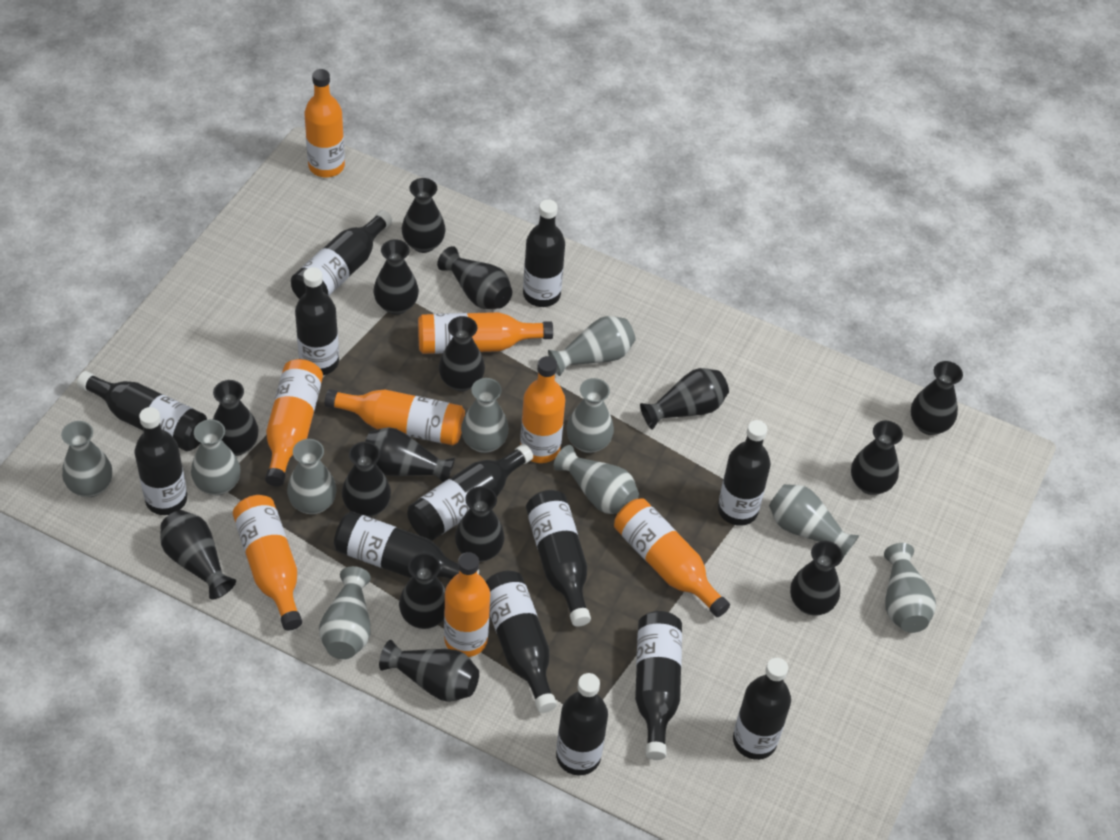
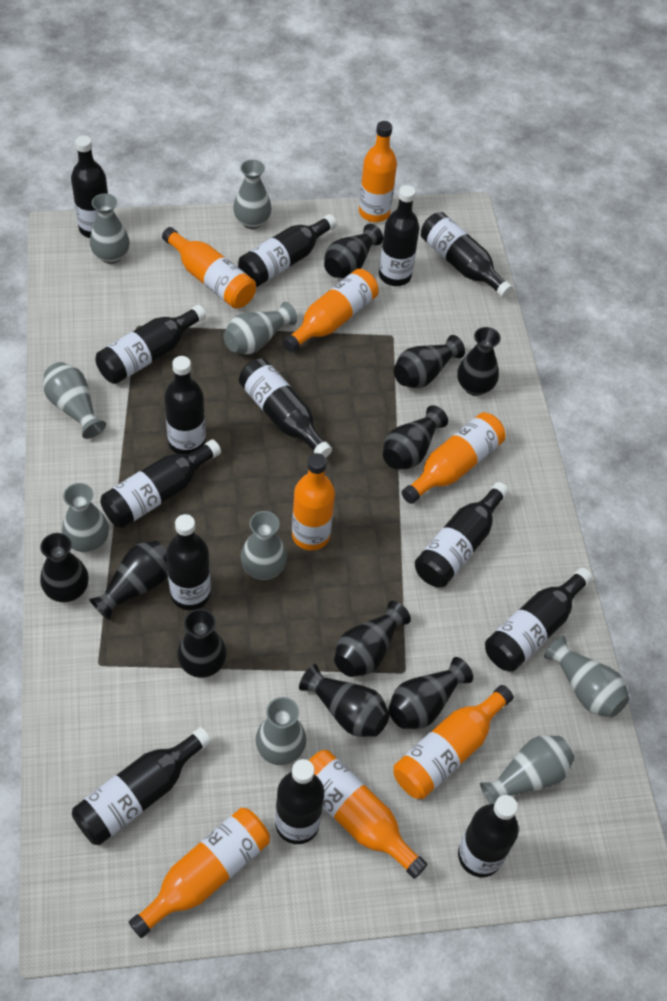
black bottle: [77,371,207,451] [135,407,187,515] [291,210,393,299] [295,267,339,375] [334,511,479,579] [407,444,533,541] [485,571,557,713] [523,200,565,307] [526,490,591,627] [556,673,608,775] [635,611,682,760] [718,420,771,526] [733,658,791,760] = 13 -> [71,135,108,238] [72,727,212,845] [95,305,206,384] [100,439,221,528] [164,356,206,454] [166,514,211,610] [238,214,337,287] [239,358,332,457] [275,759,324,844] [379,185,419,286] [415,482,509,587] [421,212,513,298] [458,795,519,877] [485,568,593,671] = 14
black vase: [160,510,236,600] [213,380,259,456] [342,442,391,517] [365,427,455,482] [374,239,419,315] [379,640,479,702] [399,553,446,629] [402,178,445,253] [437,246,512,309] [439,316,485,392] [455,486,505,562] [640,368,729,430] [790,541,843,616] [851,421,903,495] [911,361,963,435] = 15 -> [40,533,89,602] [89,540,168,620] [177,609,226,678] [299,664,390,737] [324,224,383,278] [334,601,411,677] [383,405,448,469] [388,657,473,729] [394,335,465,388] [457,327,501,396] = 10
grey vase: [61,421,112,497] [191,419,240,495] [287,439,336,515] [319,566,371,659] [461,378,509,453] [548,316,636,376] [554,445,639,514] [567,378,614,453] [769,484,860,558] [884,543,936,633] = 10 -> [43,362,106,439] [62,483,109,553] [90,193,130,264] [224,302,297,354] [233,160,272,229] [241,511,287,580] [256,697,306,766] [480,735,575,804] [544,636,630,717] = 9

